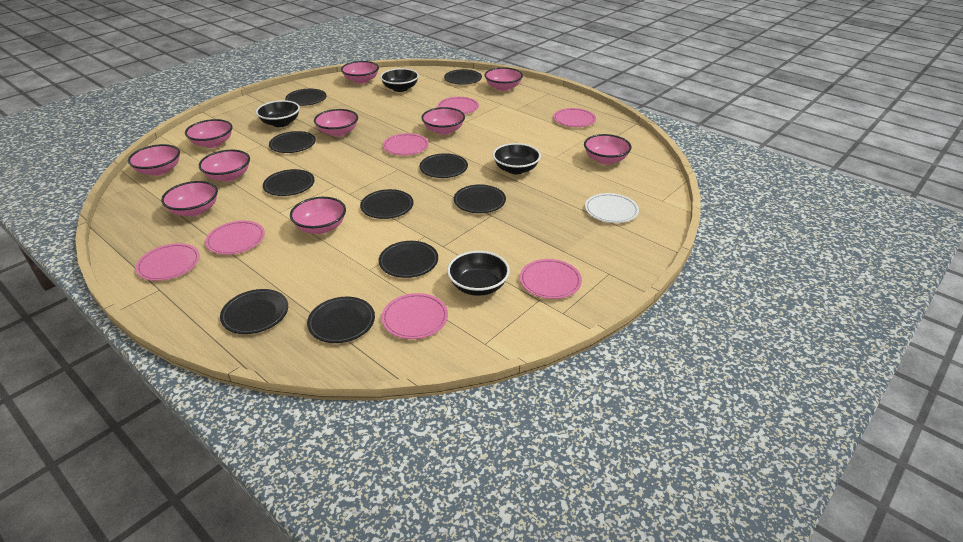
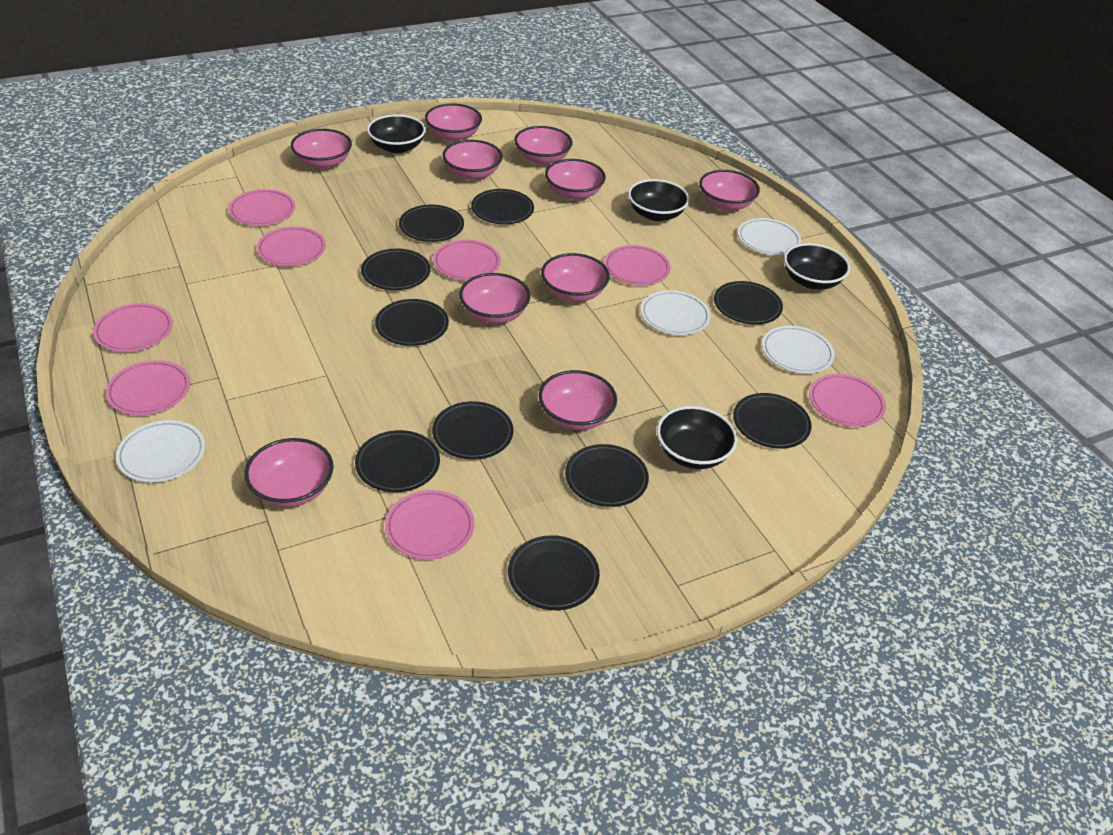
pink plate: [135,243,200,281] [205,221,265,255] [382,293,448,339] [383,133,429,156] [438,97,479,114] [520,259,582,299] [553,108,596,127] = 7 -> [93,303,173,352] [106,360,190,415] [229,189,295,226] [257,226,326,266] [385,490,474,560] [433,240,501,280] [604,245,671,285] [809,374,886,427] = 8
white plate: [585,193,639,223] = 1 -> [116,420,205,482] [641,290,711,335] [738,218,801,255] [762,326,835,374] = 4

